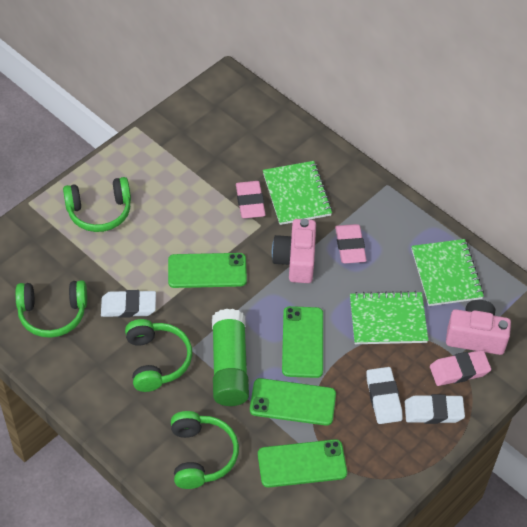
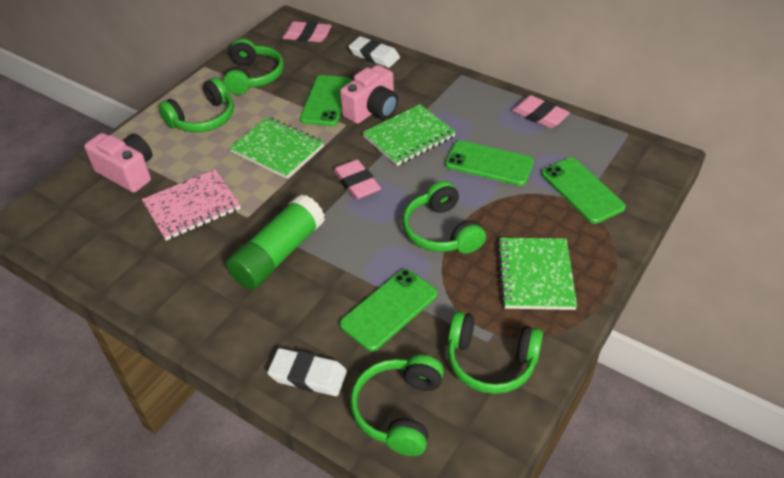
green headphones: [15,280,87,338] [63,177,131,232] [125,319,192,392] [171,411,239,489] = 4 -> [158,77,234,133] [223,39,284,95] [350,355,444,456] [403,181,486,254] [447,312,543,394] = 5
pink notebook: none = 0 -> [142,169,241,241] = 1
white eraser: [101,290,156,318] [366,367,403,424] [405,394,465,424] = 3 -> [267,348,347,396] [349,36,400,68] = 2

